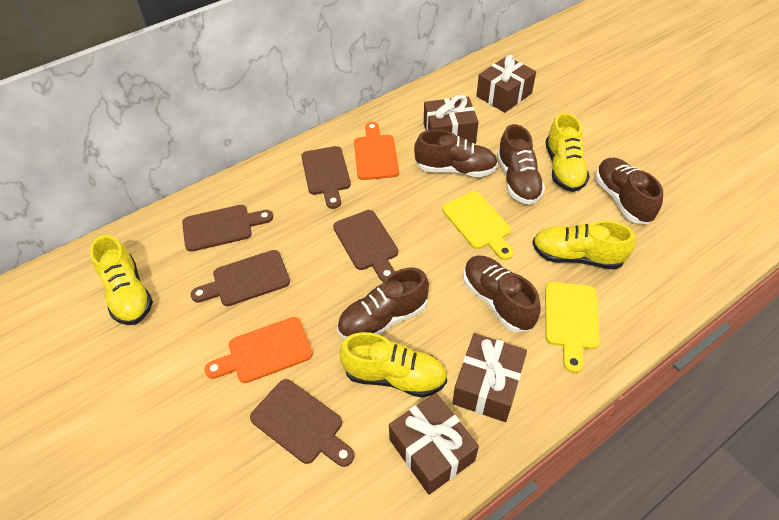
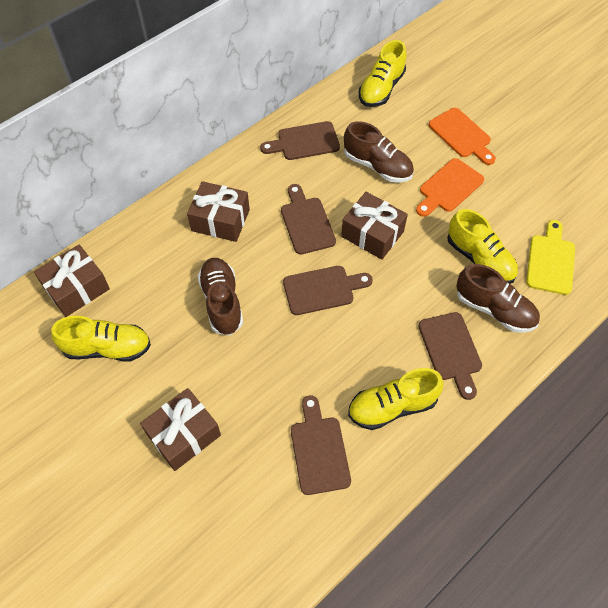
brown shoe: [337,268,429,339] [414,130,498,177] [463,256,541,332] [497,124,545,205] [595,158,663,224] = 5 -> [198,258,243,336] [344,121,414,183] [456,264,540,333] = 3
yellow cutting board: [442,191,514,260] [545,282,600,373] = 2 -> [526,220,575,295] = 1

